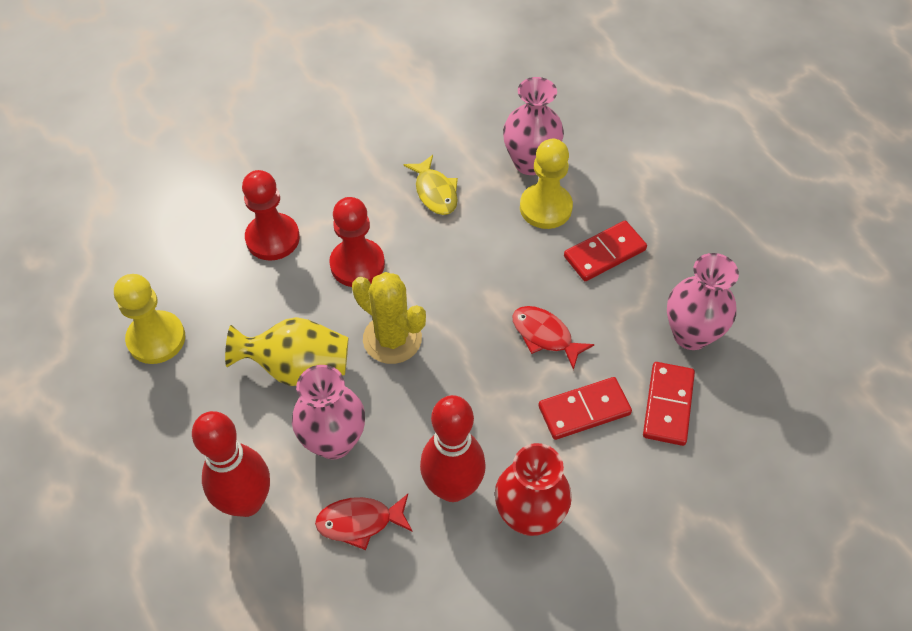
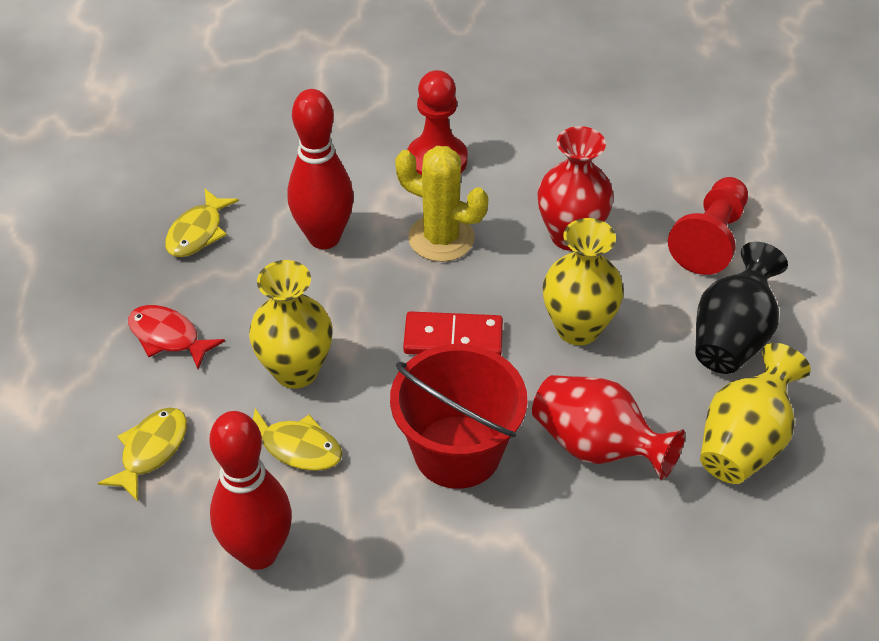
black vase: none = 0 -> [695,242,788,374] = 1
pink vase: [292,365,365,459] [503,77,564,175] [667,253,739,350] = 3 -> none = 0
red bucket: none = 0 -> [390,344,528,489] = 1
red domino: [538,377,632,440] [564,221,647,281] [643,362,695,446] = 3 -> [403,311,503,355] = 1
red fish: [315,494,413,550] [512,306,595,370] = 2 -> [128,305,225,369] = 1
red vase: [495,443,572,536] = 1 -> [532,375,685,480] [537,126,614,251] = 2
yellow fish: [404,155,458,215] = 1 -> [98,407,187,502] [165,188,239,257] [253,408,343,471] = 3
yellow pawn: [114,274,185,364] [520,139,573,229] = 2 -> none = 0
yellow vase: [225,317,348,386] = 1 -> [249,260,333,389] [543,218,624,345] [700,343,811,484] = 3

